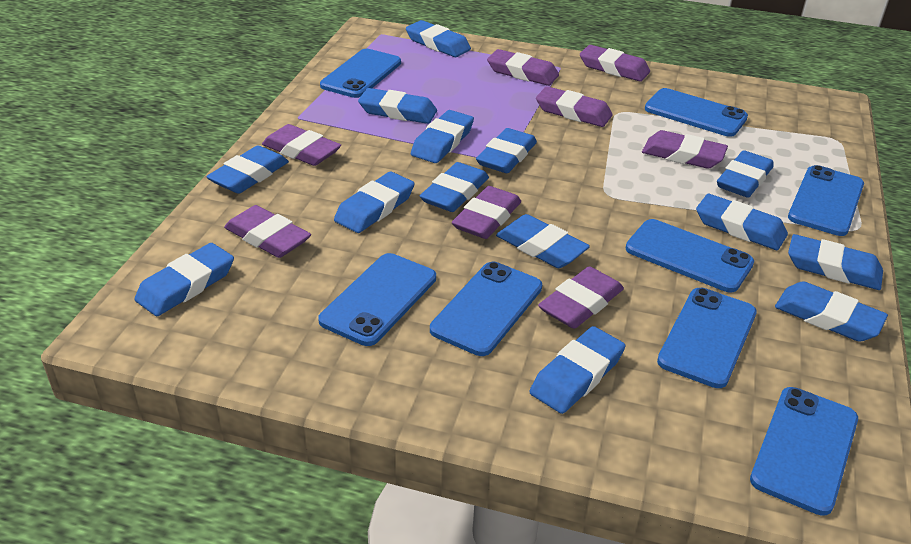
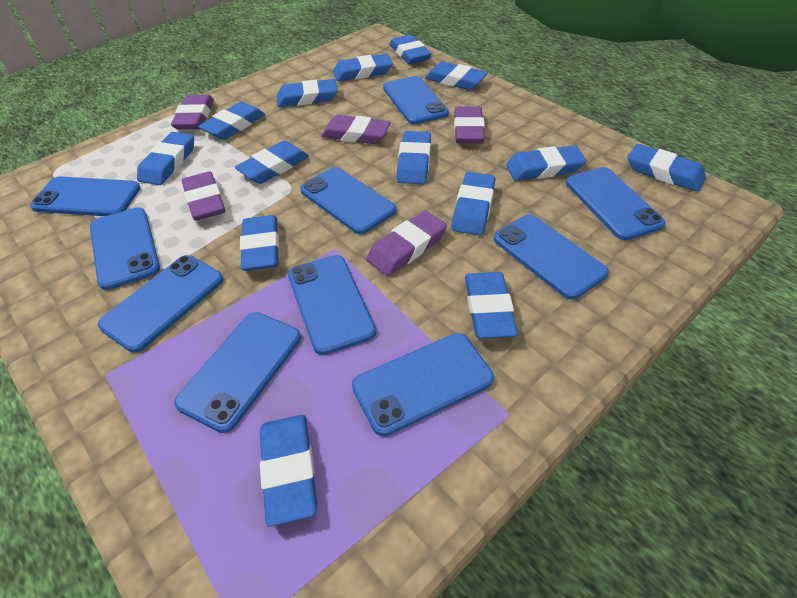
blue phone: [318,253,436,346] [320,49,401,98] [430,262,542,356] [626,219,754,292] [645,88,748,137] [657,288,757,388] [750,387,858,516] [788,165,864,236] = 8 -> [30,176,140,216] [90,207,160,290] [98,255,223,353] [174,312,301,433] [288,255,376,355] [300,167,396,234] [352,333,494,436] [383,76,449,125] [494,215,609,300] [566,167,665,240] = 10
purple eraser: [224,205,311,258] [262,124,341,166] [452,186,521,239] [487,49,559,86] [536,86,613,127] [538,266,624,329] [580,45,650,82] [642,130,728,169] = 8 -> [171,95,214,130] [182,171,226,221] [321,115,391,144] [366,211,447,276] [454,107,485,144] = 5

